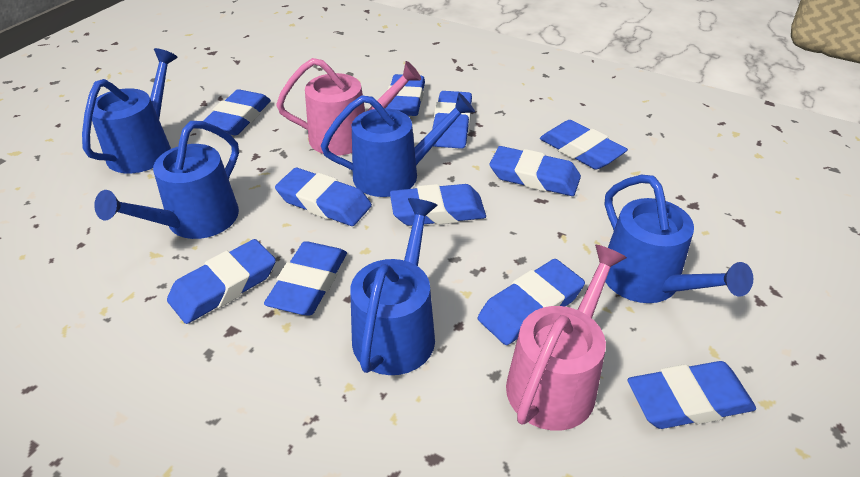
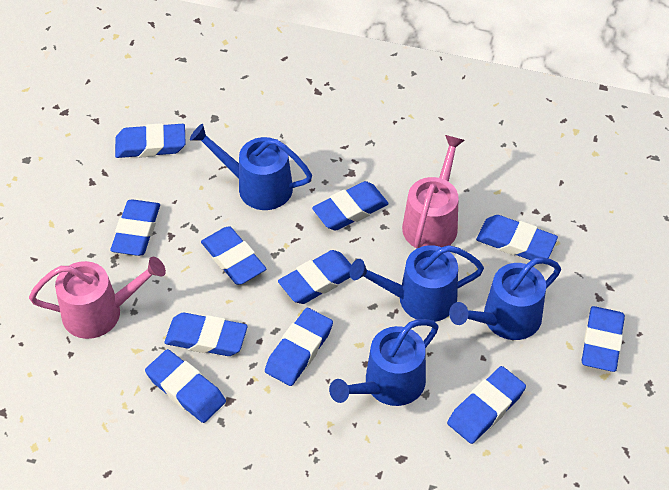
blue watering can: [82,48,178,173] [94,121,239,239] [321,93,475,197] [350,198,438,375] [605,174,753,303] = 5 -> [190,124,312,210] [329,319,439,406] [350,245,484,322] [449,257,561,340] = 4

